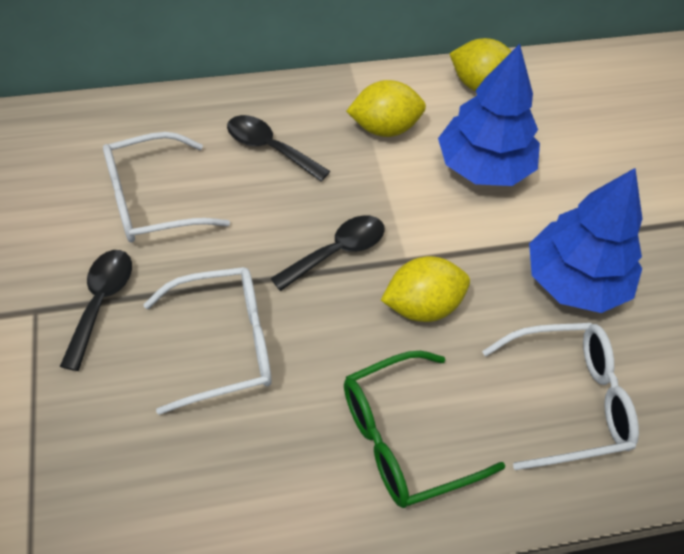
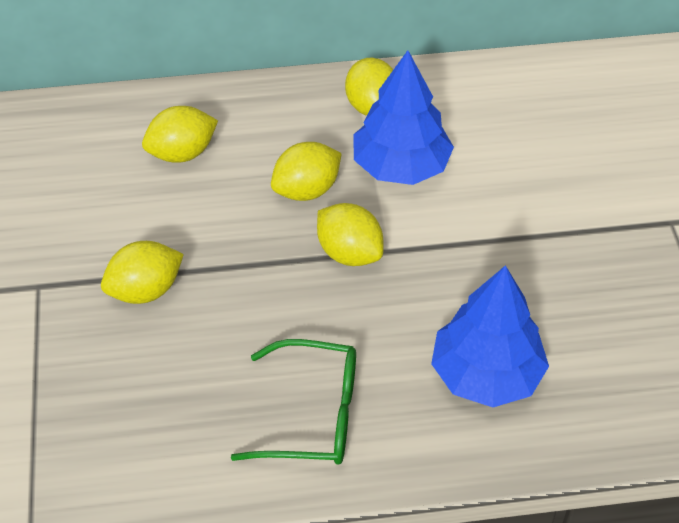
black spoon: [60,250,132,371] [227,115,330,182] [271,215,385,291] = 3 -> none = 0
white glasses: [103,132,230,242] [143,267,272,415] [482,323,639,470] = 3 -> none = 0
yellow lemon: [346,80,426,137] [381,256,470,322] [449,38,512,91] = 3 -> [101,241,184,304] [142,106,218,163] [271,142,342,201] [317,203,384,266] [345,58,393,116] = 5

